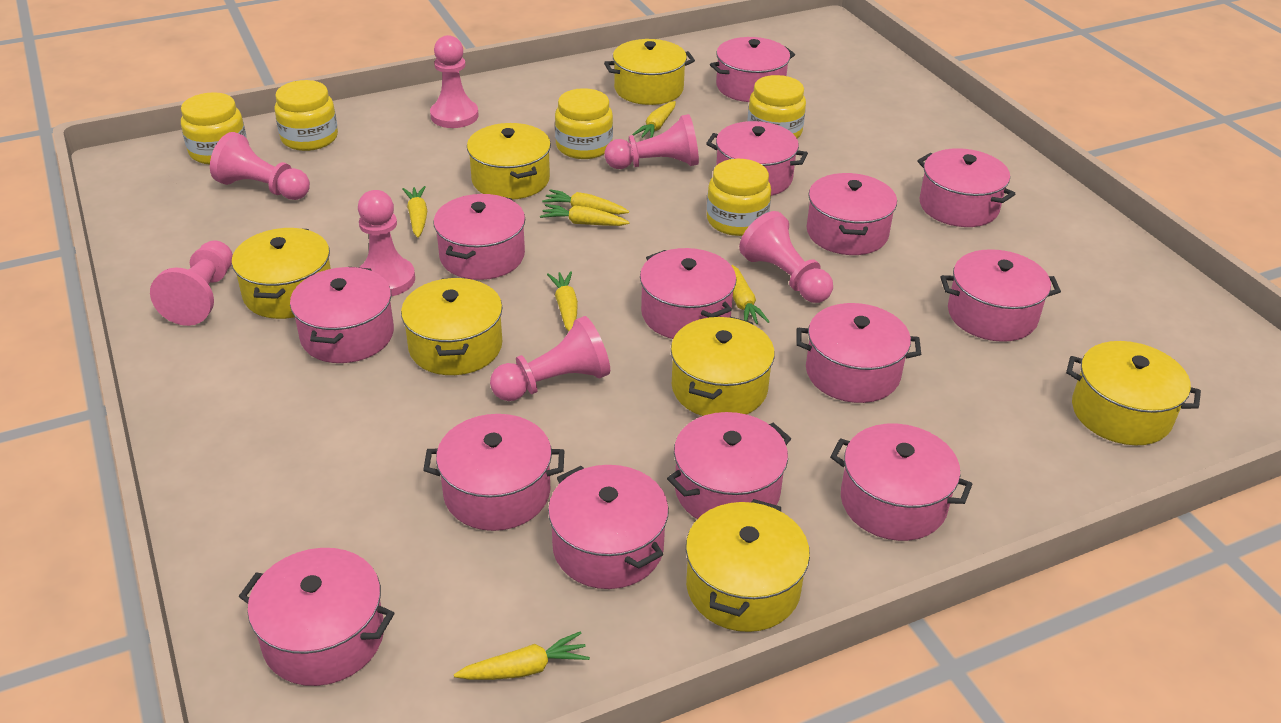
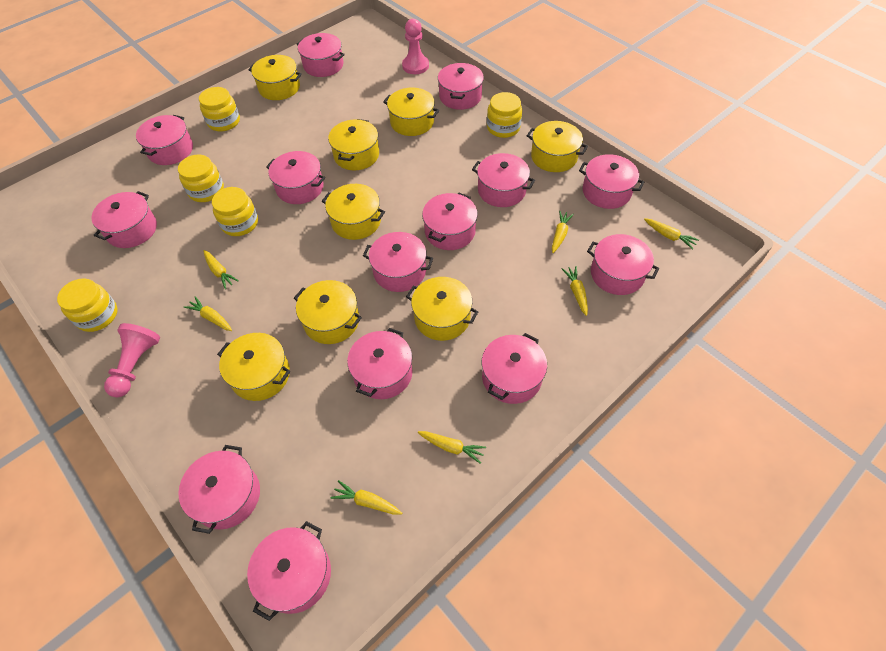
pink pawn: [150,240,233,326] [210,132,310,200] [358,190,415,296] [430,35,479,128] [490,316,610,401] [605,114,699,169] [739,211,833,303] = 7 -> [104,323,160,398] [402,19,429,74] = 2
yellow pot: [232,228,331,319] [401,278,502,375] [467,123,551,199] [604,39,695,105] [671,317,775,416] [686,499,810,632] [1066,341,1201,445] = 7 -> [217,333,290,401] [248,55,302,100] [294,280,362,344] [322,184,385,240] [328,119,379,170] [383,87,439,136] [406,277,478,341] [527,121,588,172] = 8

